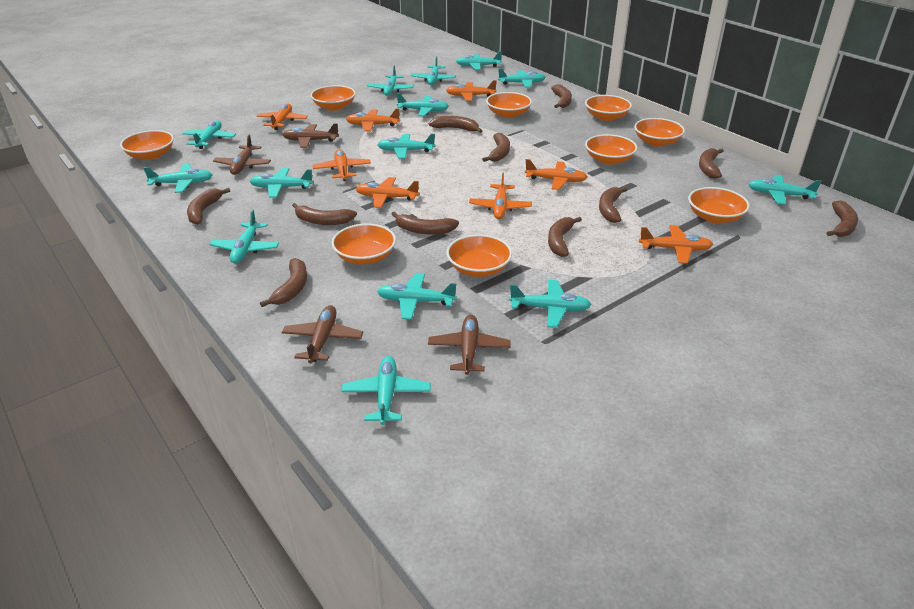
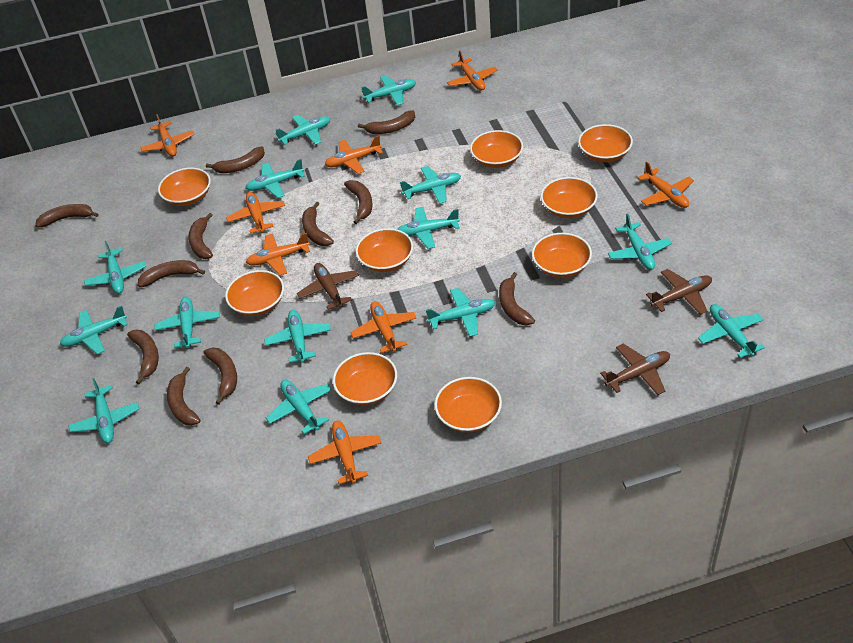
brown plane: [213,134,271,175] [282,124,339,148] [282,305,363,363] [428,315,511,375] = 4 -> [297,263,359,310] [600,344,670,395] [646,269,712,315] = 3

